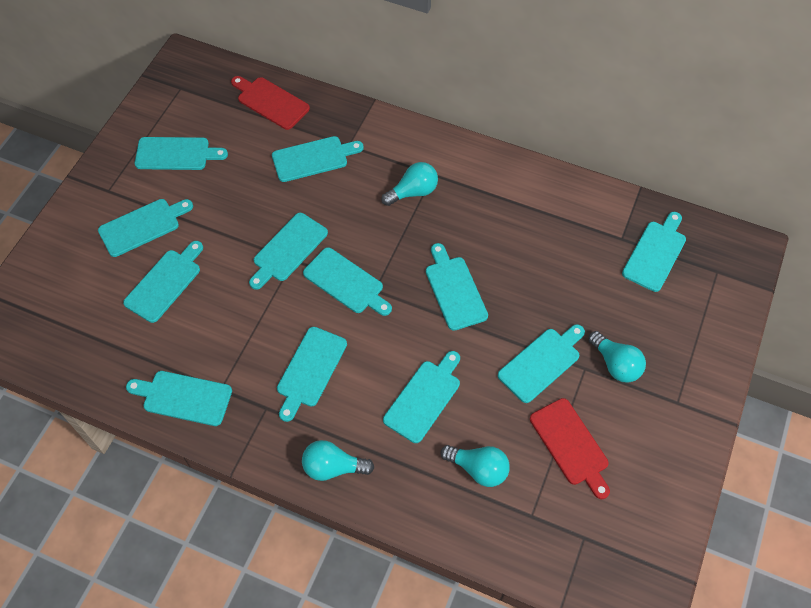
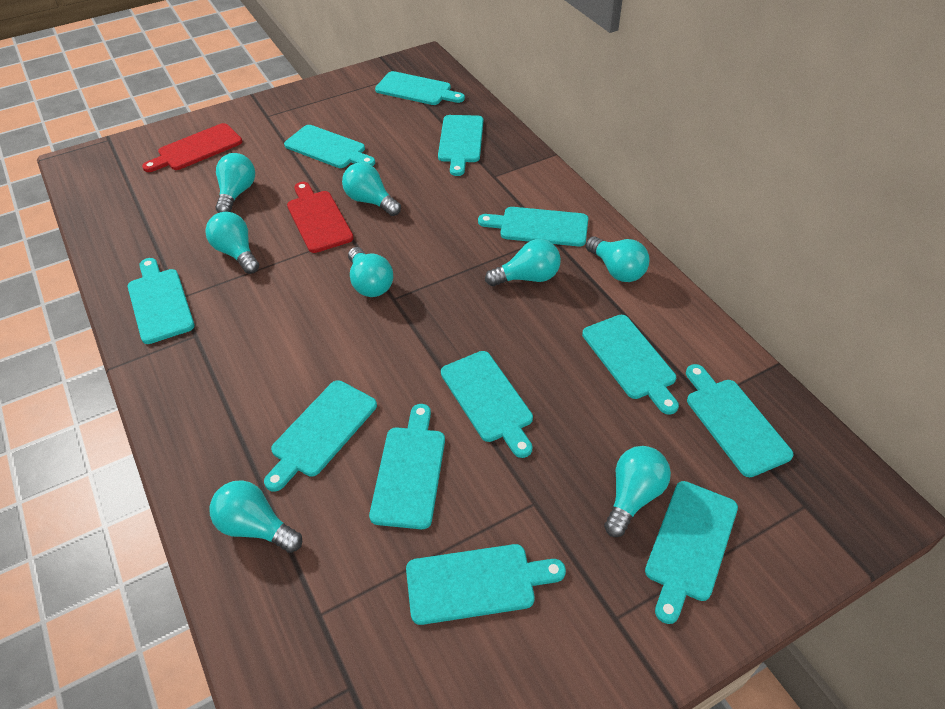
turquoise light bulb: [302,440,374,481] [381,162,438,206] [440,445,510,487] [588,331,646,383] = 4 -> [205,212,259,274] [210,480,302,553] [215,153,255,213] [342,163,401,216] [348,247,393,297] [485,239,561,286] [586,236,650,282] [604,446,671,537] = 8

